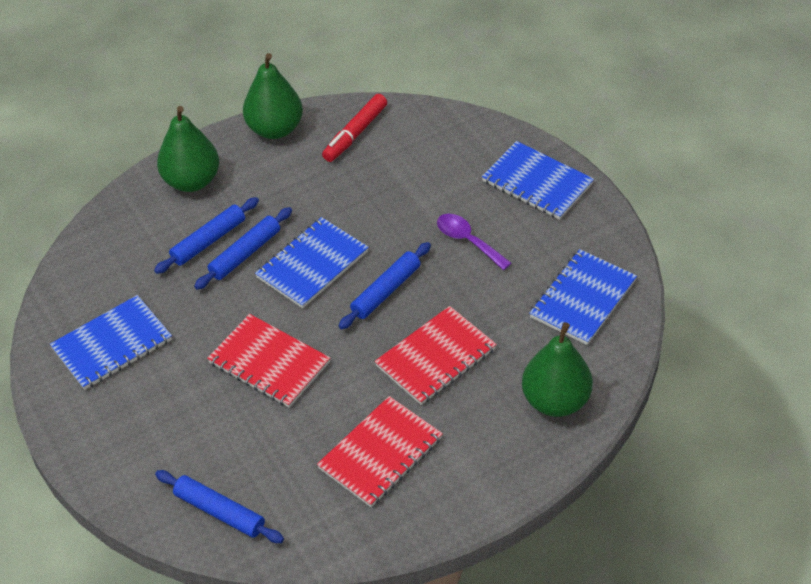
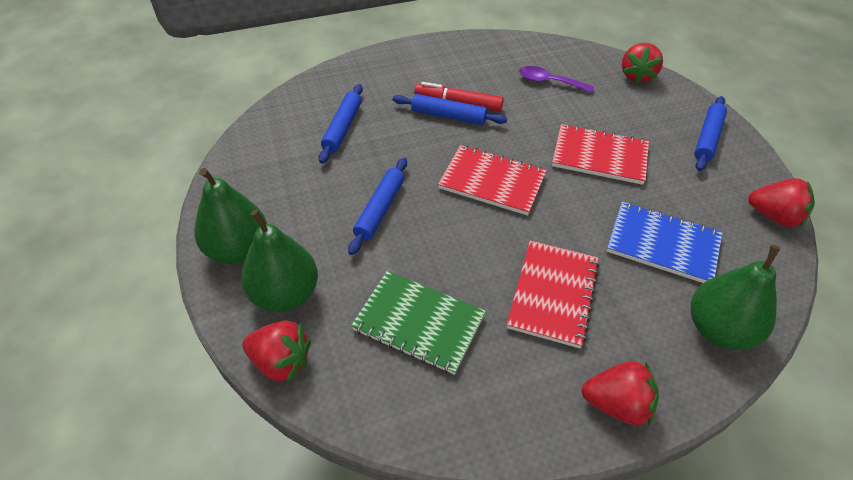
blue notebook: [50,295,172,390] [255,217,369,308] [482,141,594,220] [529,249,637,345] = 4 -> [607,202,722,283] = 1
green notebook: none = 0 -> [351,271,486,375] = 1
red strawberry: none = 0 -> [242,321,311,383] [581,361,659,426] [622,43,663,84] [748,178,815,227] = 4

